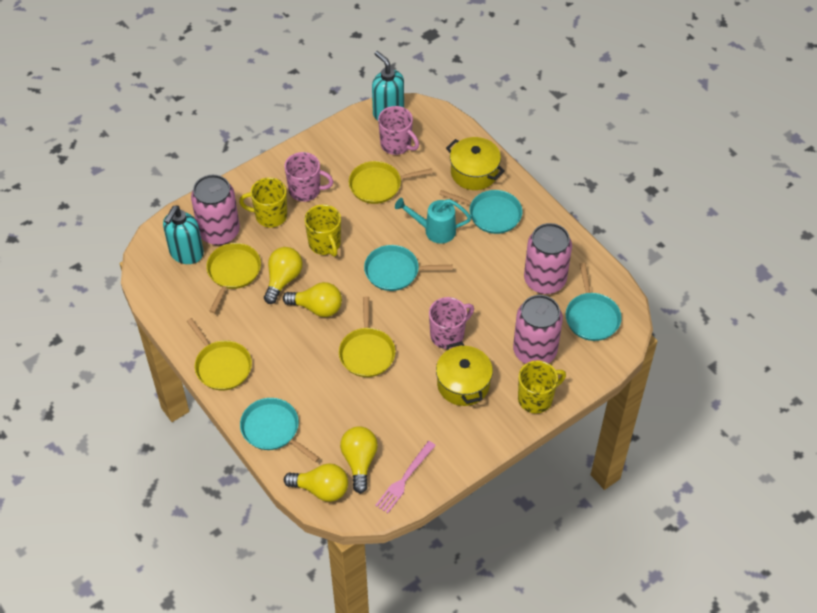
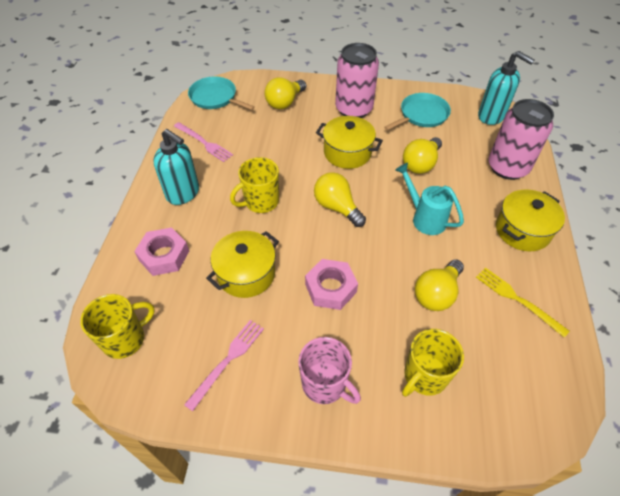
pink can: [191,175,240,245] [513,295,563,364] [524,223,572,294] = 3 -> [335,43,379,118] [488,99,554,180] = 2
pink fork: [375,441,436,513] = 1 -> [174,122,233,162] [184,320,264,411] = 2
pink mug: [284,152,333,202] [378,106,419,155] [429,297,474,349] = 3 -> [298,337,361,404] = 1
pink nut: none = 0 -> [134,227,189,276] [305,259,358,310] = 2
turquoise pan: [240,398,319,462] [364,245,453,291] [439,190,523,234] [566,263,622,341] = 4 -> [188,77,255,110] [384,93,451,130] = 2
yellow fork: none = 0 -> [476,267,570,337] = 1
yellow pan: [187,318,252,390] [206,243,261,313] [339,296,396,377] [349,161,433,204] = 4 -> none = 0
yellow pot: [436,342,493,406] [446,137,505,190] = 2 -> [206,231,279,298] [316,116,383,169] [496,190,565,251] = 3

